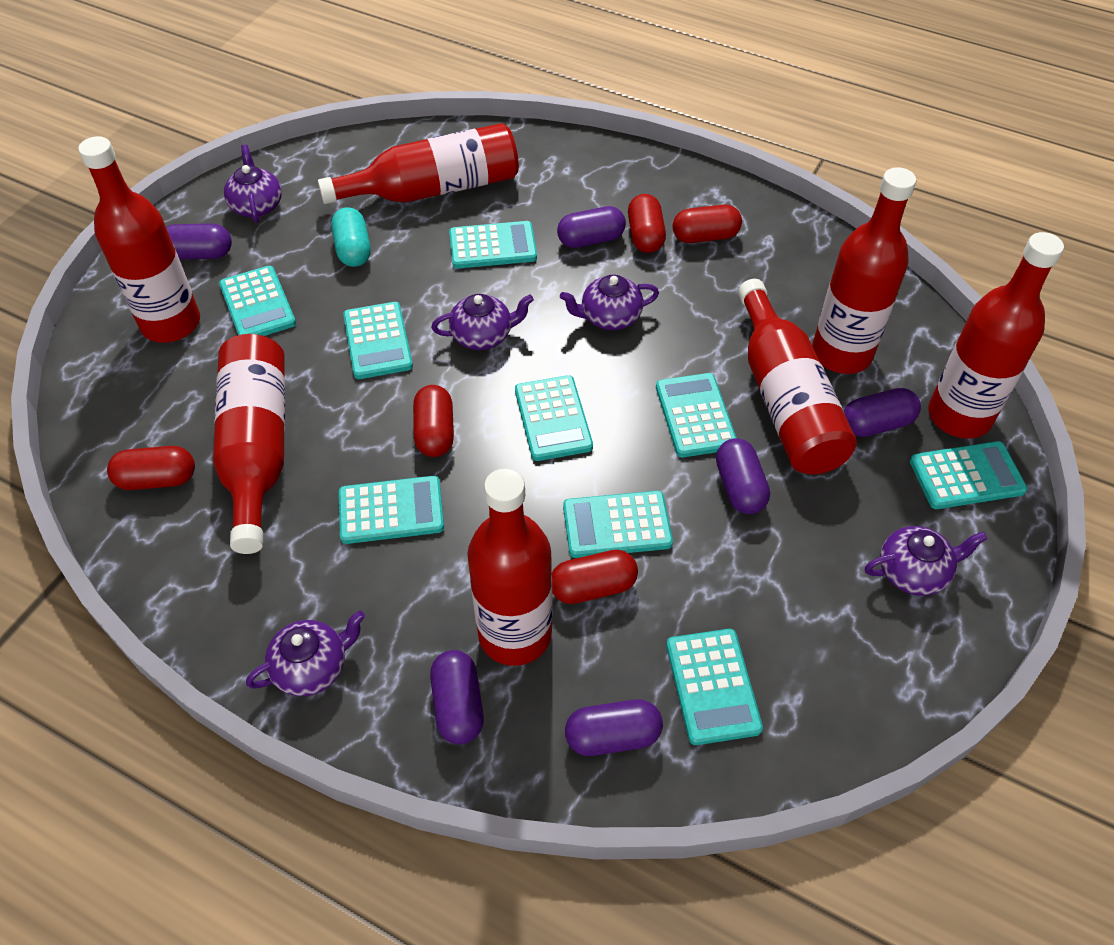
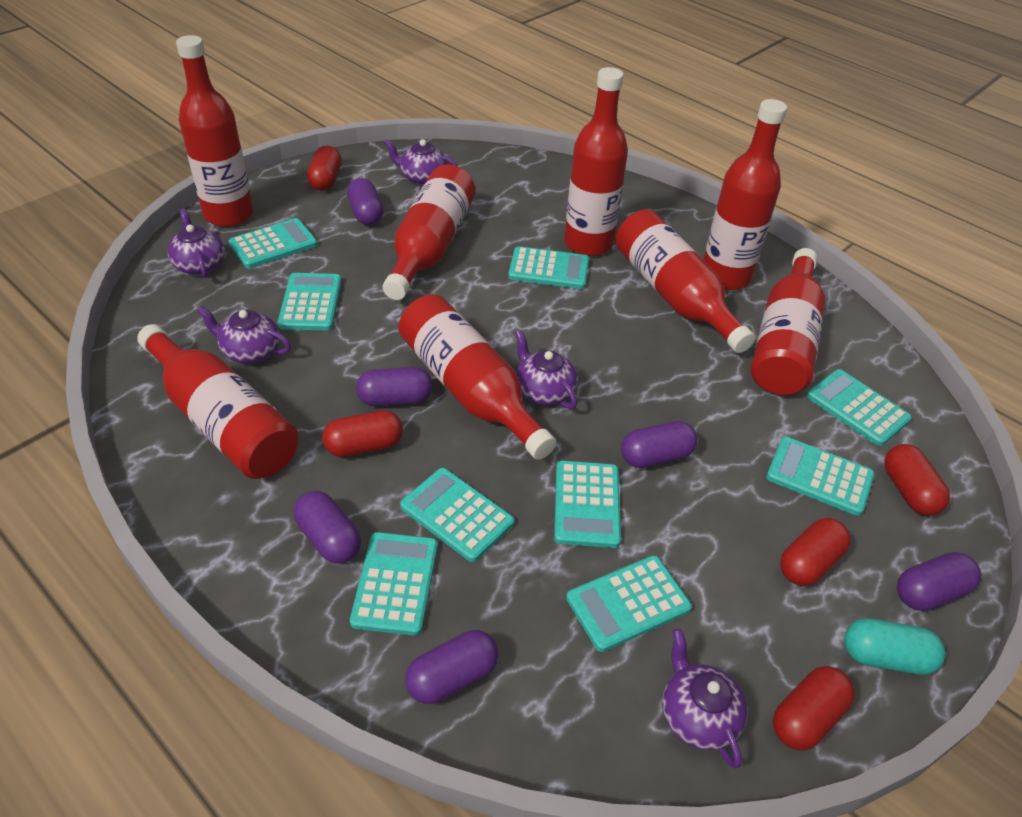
red bottle: [78,136,200,343] [213,334,285,554] [318,123,519,204] [467,468,553,666] [738,279,857,474] [812,167,916,374] [929,232,1064,439] = 7 -> [137,324,299,479] [176,35,253,227] [383,165,475,300] [398,294,556,460] [564,67,628,256] [615,209,756,353] [703,99,787,290] [751,248,826,395] = 8

